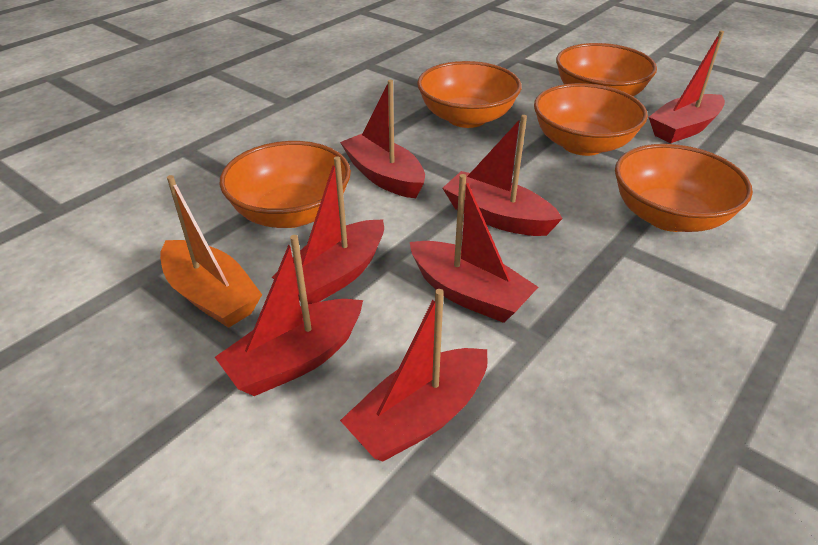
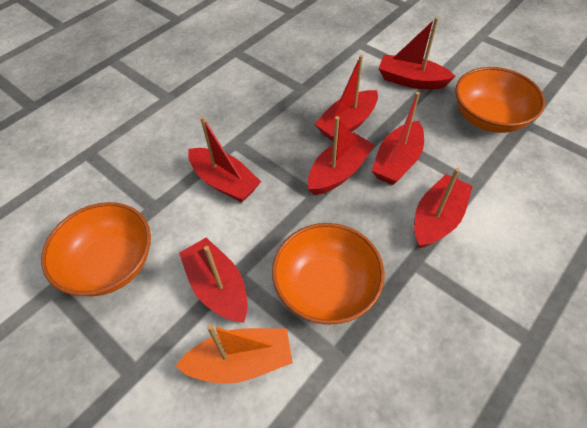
orange bowl: [220,141,351,228] [417,61,522,128] [534,83,648,156] [556,43,657,96] [615,144,753,232] = 5 -> [41,202,151,296] [272,223,385,325] [455,67,545,133] = 3

